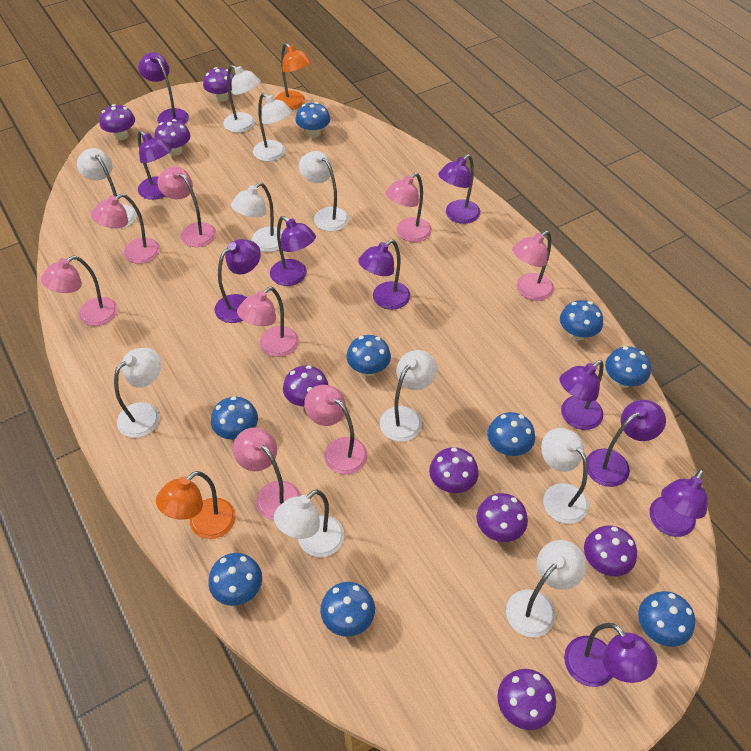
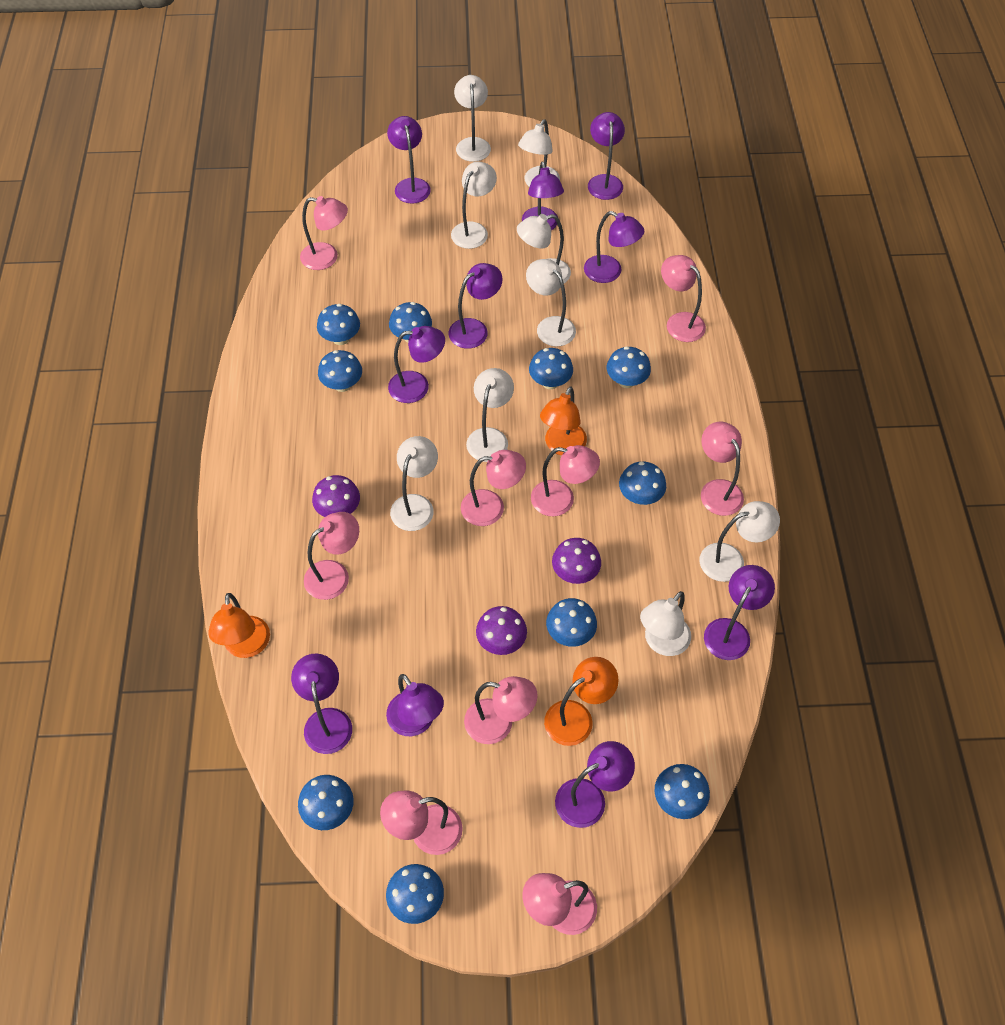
blue mushroom: [208,553,262,606] [211,396,258,439] [295,102,330,138] [320,582,375,637] [346,335,391,376] [487,412,535,456] [560,300,603,340] [605,346,651,388] [638,591,695,647] = 9 -> [298,775,354,830] [317,304,360,345] [318,350,362,392] [386,864,444,924] [389,302,432,342] [529,348,573,389] [546,598,597,647] [607,346,651,388] [619,462,666,505] [655,764,710,819] = 10
orange lamp: [156,471,236,539] [275,43,311,110] = 2 -> [208,593,270,658] [540,387,587,455] [544,657,619,746] = 3
pink lamp: [41,256,118,326] [91,194,160,264] [157,167,216,247] [233,427,301,521] [237,287,299,357] [304,385,368,474] [385,173,432,242] [512,231,554,301] = 8 -> [300,196,348,270] [304,512,359,600] [380,791,463,855] [461,450,526,526] [464,676,538,744] [522,873,597,935] [531,445,600,516] [661,255,706,342] [701,422,744,516] = 9
purple mushroom: [99,104,135,140] [155,119,190,156] [203,67,234,102] [283,365,328,407] [429,447,479,493] [477,493,528,542] [498,669,556,730] [584,525,637,576] = 8 -> [312,475,360,517] [476,606,527,655] [552,538,601,584] = 3
white lamp: [77,148,137,229] [114,348,161,438] [223,65,261,133] [231,182,283,252] [253,93,292,162] [274,489,345,557] [299,151,349,231] [380,350,437,442] [506,540,587,637] [541,428,589,524] = 10 -> [390,436,438,531] [451,162,497,249] [454,75,491,162] [466,368,514,462] [517,214,571,283] [518,119,560,187] [526,259,576,346] [640,591,691,656] [700,501,780,582] = 9

